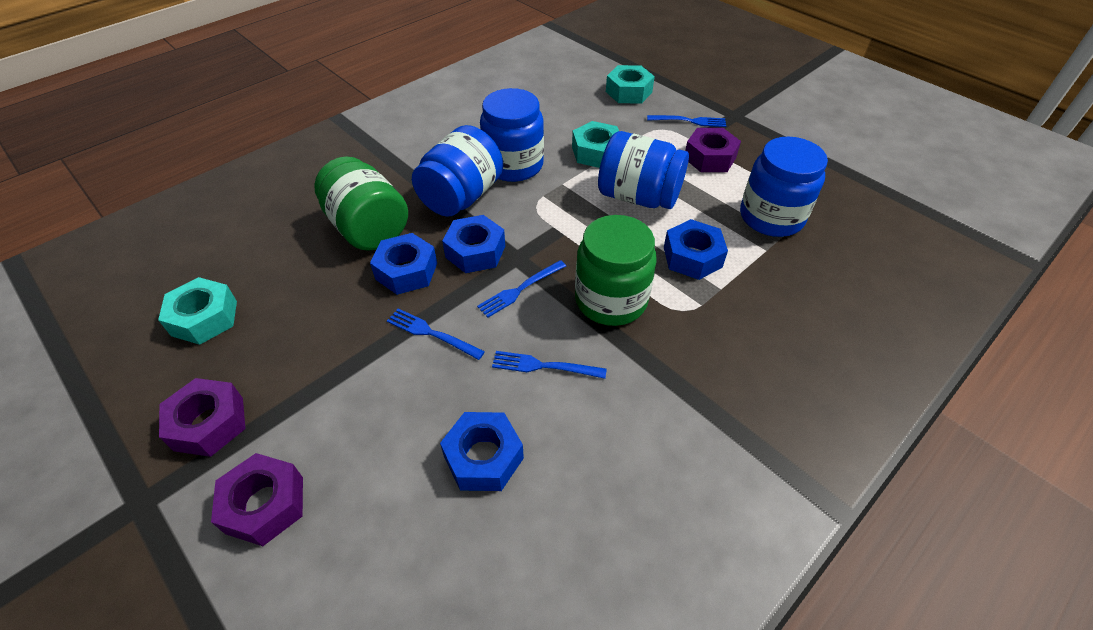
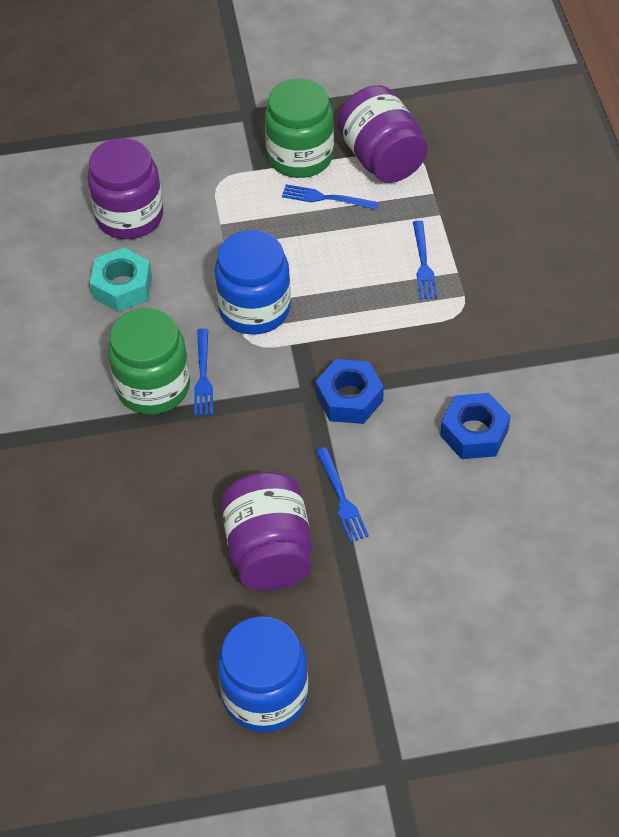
blue jar: [412,125,503,217] [480,88,544,182] [598,131,689,209] [740,136,828,237] = 4 -> [215,230,291,335] [218,616,308,732] = 2
blue nut: [370,233,437,295] [440,412,524,491] [442,215,505,273] [664,219,728,280] = 4 -> [316,359,384,424] [440,393,511,459] = 2
purple jar: none = 0 -> [87,138,163,239] [221,472,312,591] [337,85,428,183] = 3
purple nut: [159,378,246,457] [211,453,303,546] [685,128,741,172] = 3 -> none = 0
turquoise nut: [158,277,237,345] [572,121,619,168] [606,65,655,104] = 3 -> [90,248,152,312] = 1

